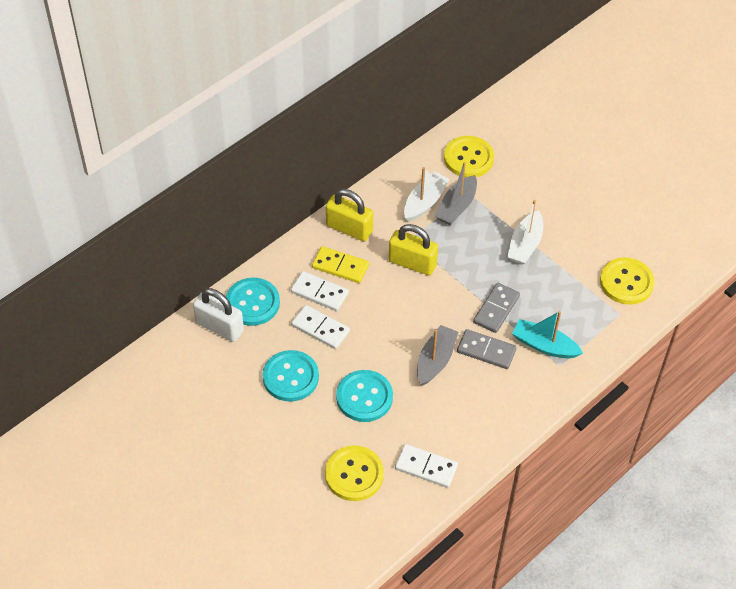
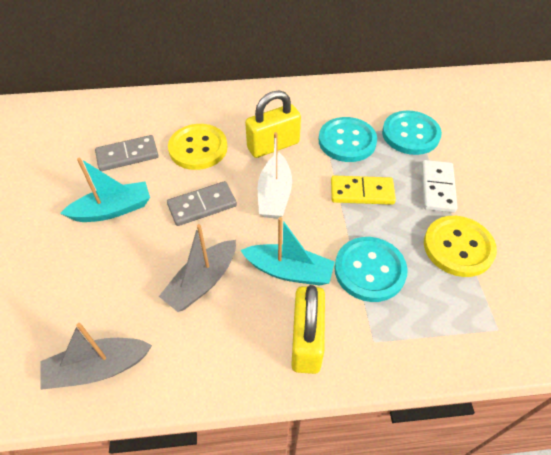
turquoise boat: [512,311,583,358] = 1 -> [60,158,150,222] [240,217,335,286] = 2
white boat: [404,167,450,222] [507,200,543,264] = 2 -> [258,132,292,218] = 1
white domino: [291,271,349,311] [291,305,350,349] [395,444,458,488] = 3 -> [422,160,458,213] = 1
white padlock: [193,288,244,342] = 1 -> none = 0
yellow button: [325,445,384,501] [444,136,494,177] [600,257,655,305] = 3 -> [168,124,227,170] [424,216,497,277] = 2

